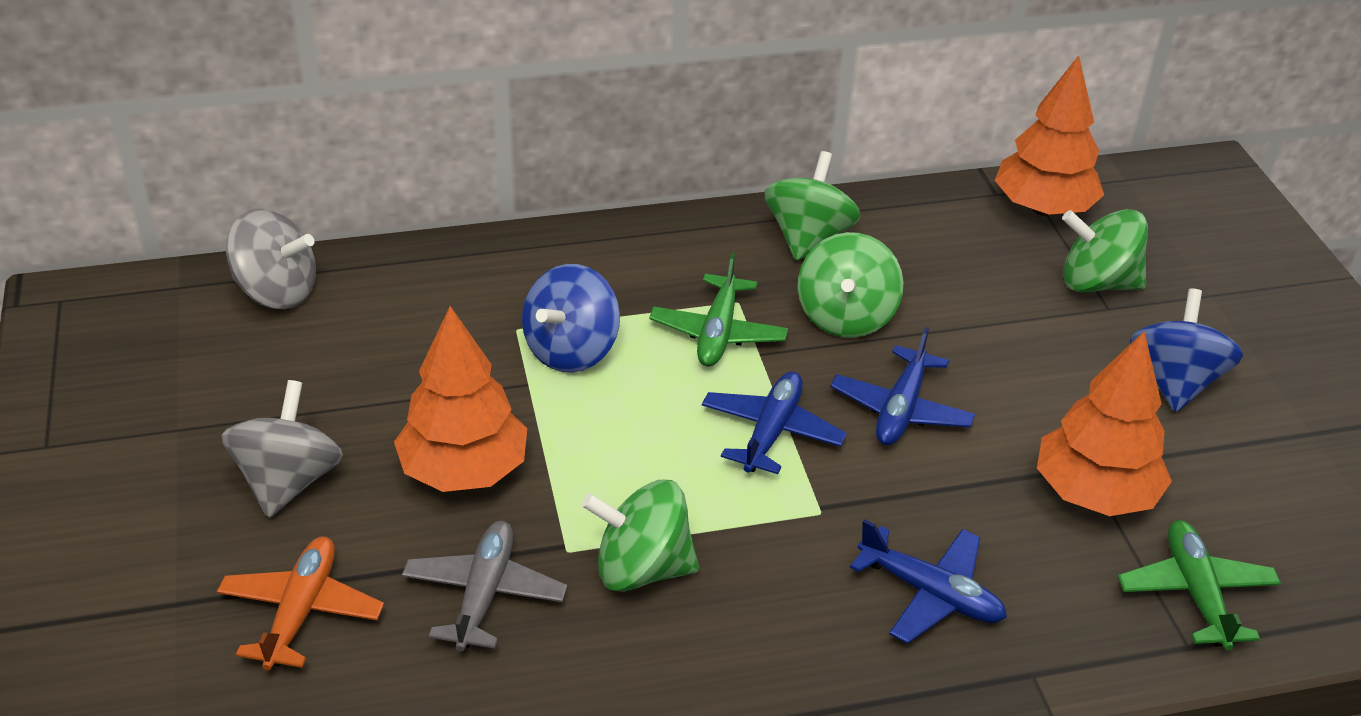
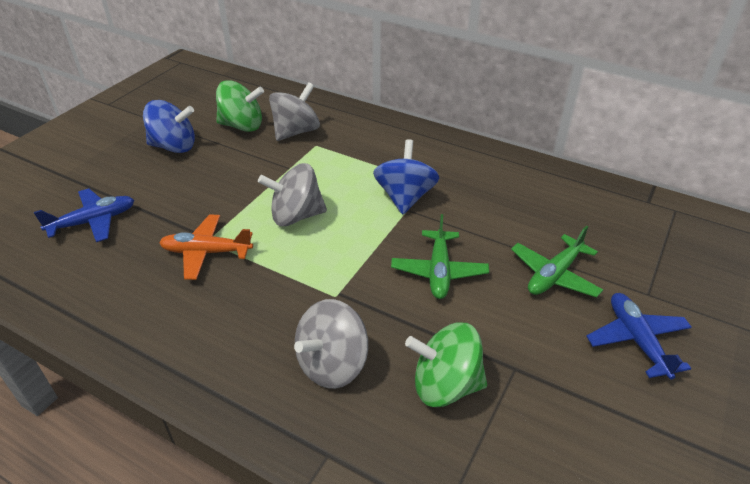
blue plane: [702,371,847,474] [831,327,975,445] [850,519,1007,644] = 3 -> [34,188,134,242] [586,293,692,380] = 2
green spinning top: [582,480,699,592] [764,151,860,261] [798,232,904,338] [1062,209,1148,293] = 4 -> [216,80,264,132] [405,323,487,407] = 2
grey plane: [402,521,567,651] = 1 -> none = 0
grey spinning top: [221,380,343,518] [226,209,316,309] = 2 -> [258,163,327,226] [269,82,320,141] [294,299,368,389] = 3
orange tree: [394,306,527,492] [995,55,1104,216] [1037,332,1172,516] = 3 -> none = 0

